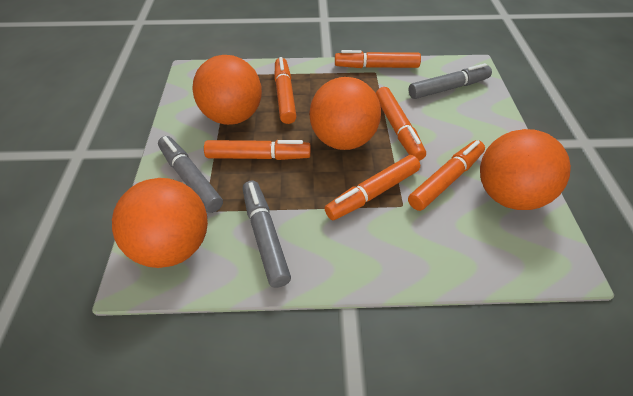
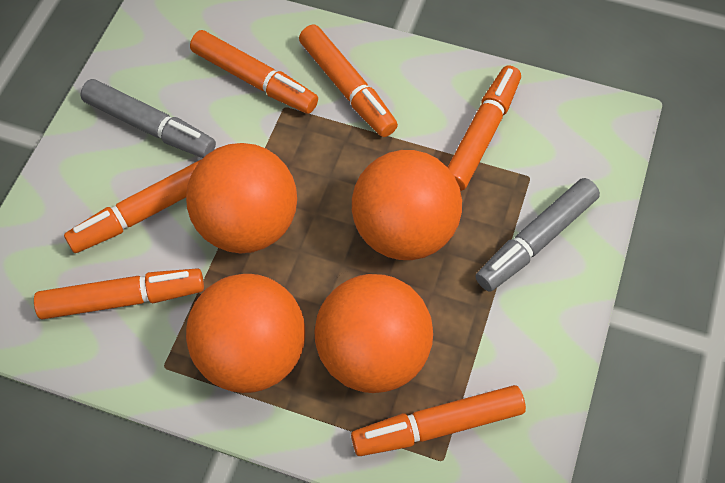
grey marker: [158,136,223,213] [243,180,291,288] [408,63,492,99] = 3 -> [81,79,216,158] [476,178,600,292] = 2

